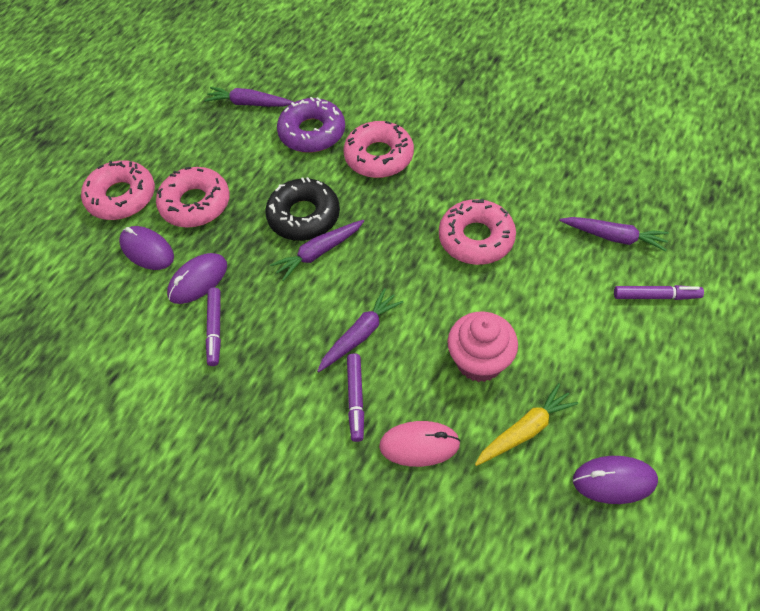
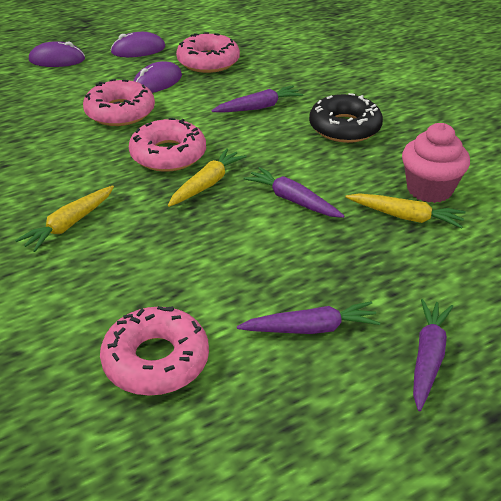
pink mouse: [379,421,461,467] = 1 -> none = 0
purple donut: [277,97,345,153] = 1 -> none = 0
purple marker: [206,288,221,366] [347,353,364,442] [614,285,704,300] = 3 -> none = 0
yellow carrot: [475,383,578,466] = 1 -> [15,185,114,252] [168,148,247,207] [346,193,466,228] = 3

